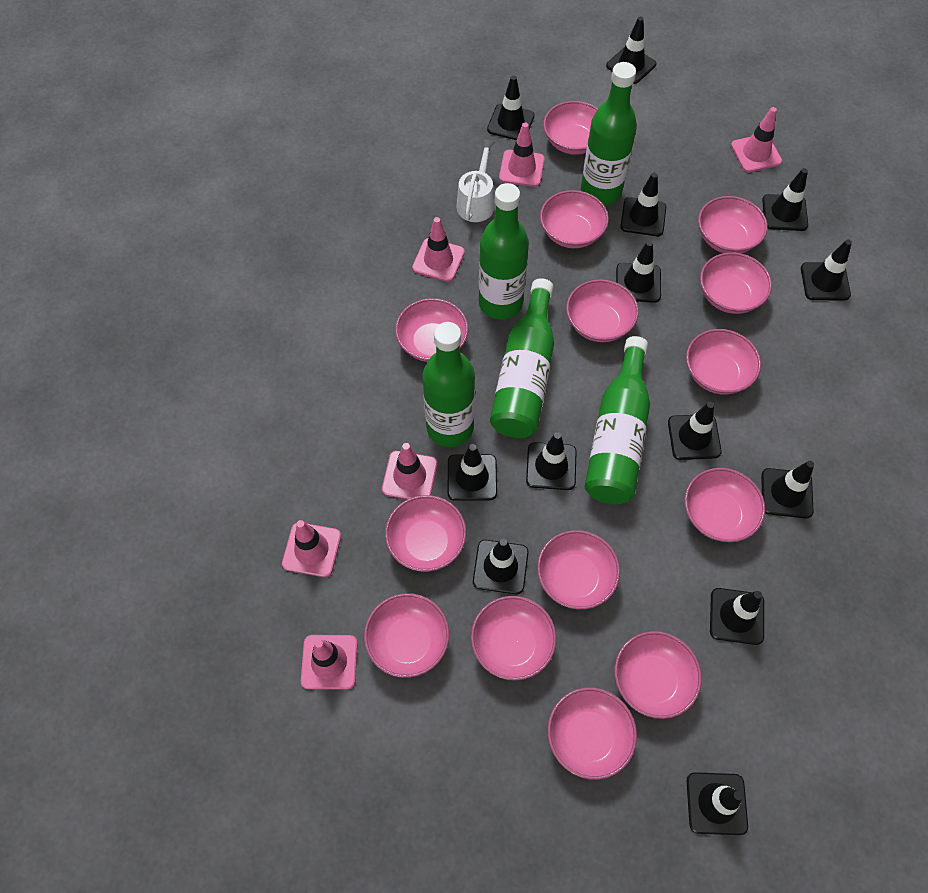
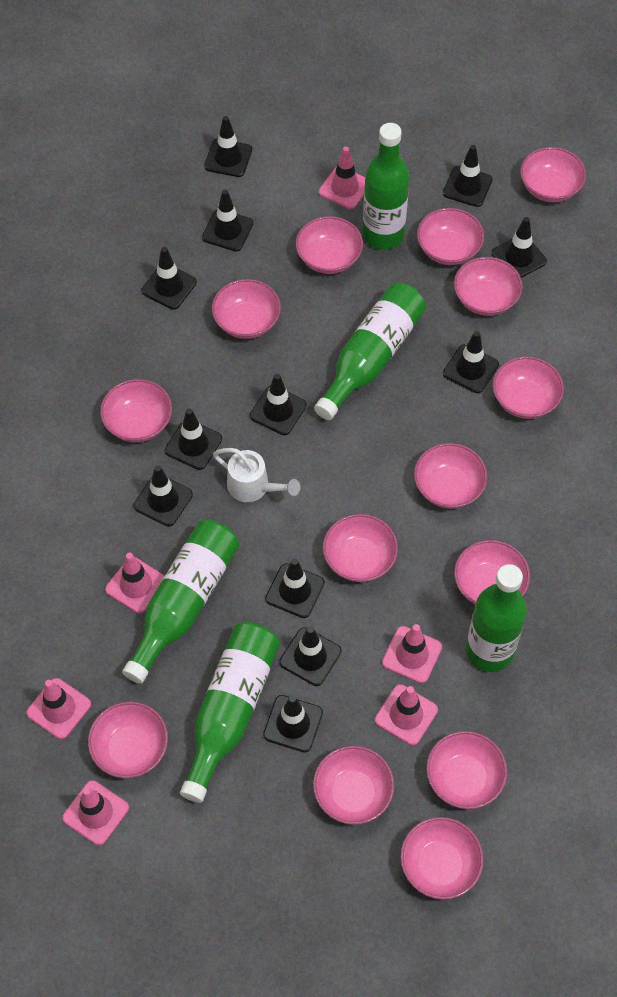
black traffic cone: [448,444,497,501] [473,538,529,594] [487,75,535,140] [526,432,577,490] [606,17,657,84] [616,241,661,303] [620,173,666,236] [668,402,722,460] [687,772,748,835] [710,588,764,645] [761,461,814,518] [762,168,808,231] [801,239,852,301] = 13 -> [133,465,193,527] [141,247,197,310] [165,408,222,470] [202,190,254,251] [204,116,252,177] [250,373,307,435] [263,695,323,753] [265,558,325,618] [279,626,341,686] [443,145,493,207] [443,331,499,393] [492,217,547,278] = 12

